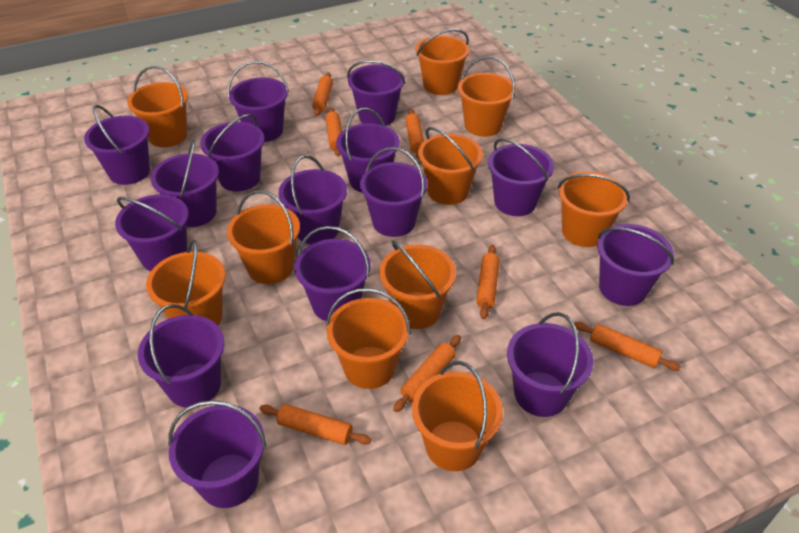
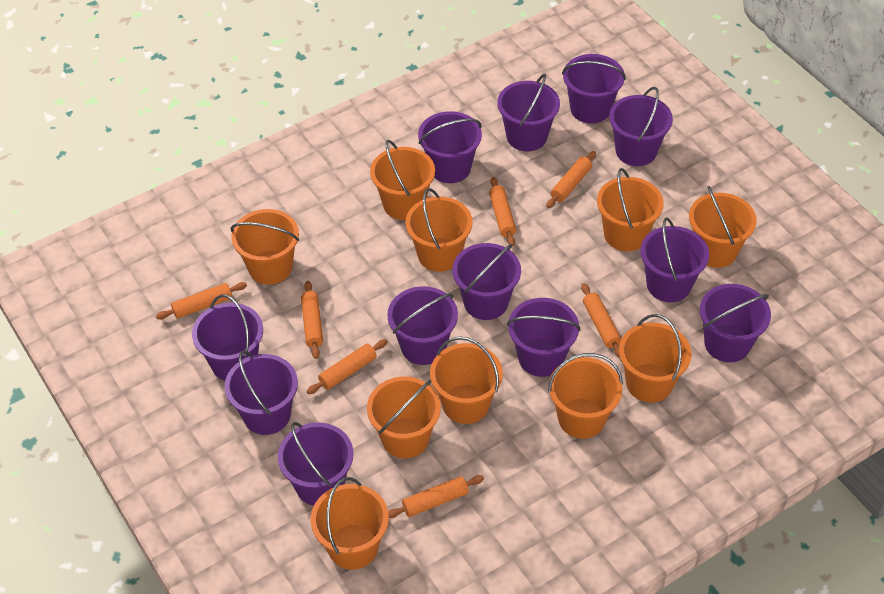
purple bucket: [84,105,150,185] [115,194,189,272] [138,304,224,408] [151,140,219,227] [168,400,266,508] [200,114,265,192] [228,61,289,142] [278,155,347,244] [295,226,371,321] [336,108,400,192] [347,60,406,126] [360,147,428,237] [488,138,554,216] [507,312,593,417] [597,224,674,306] = 15 -> [192,294,263,381] [225,350,298,435] [278,422,354,506] [387,286,458,365] [418,111,482,183] [452,243,521,320] [498,74,560,151] [507,298,581,377] [562,54,626,124] [609,87,673,166] [641,217,709,302] [700,284,771,362] = 12

